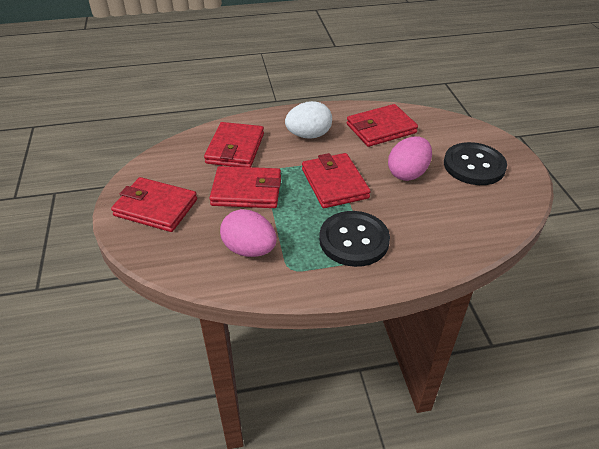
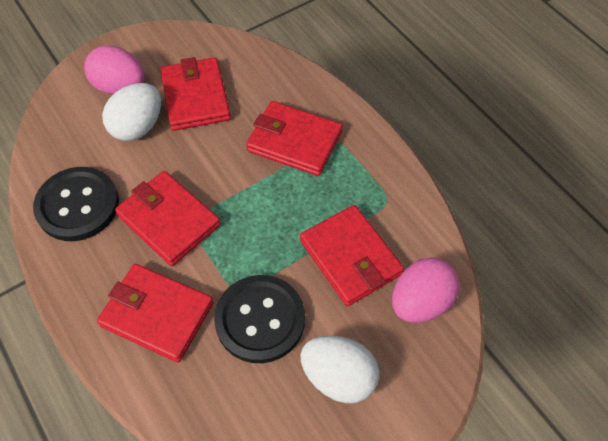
white egg: [285,101,332,139] = 1 -> [102,83,161,141] [300,335,379,403] = 2

